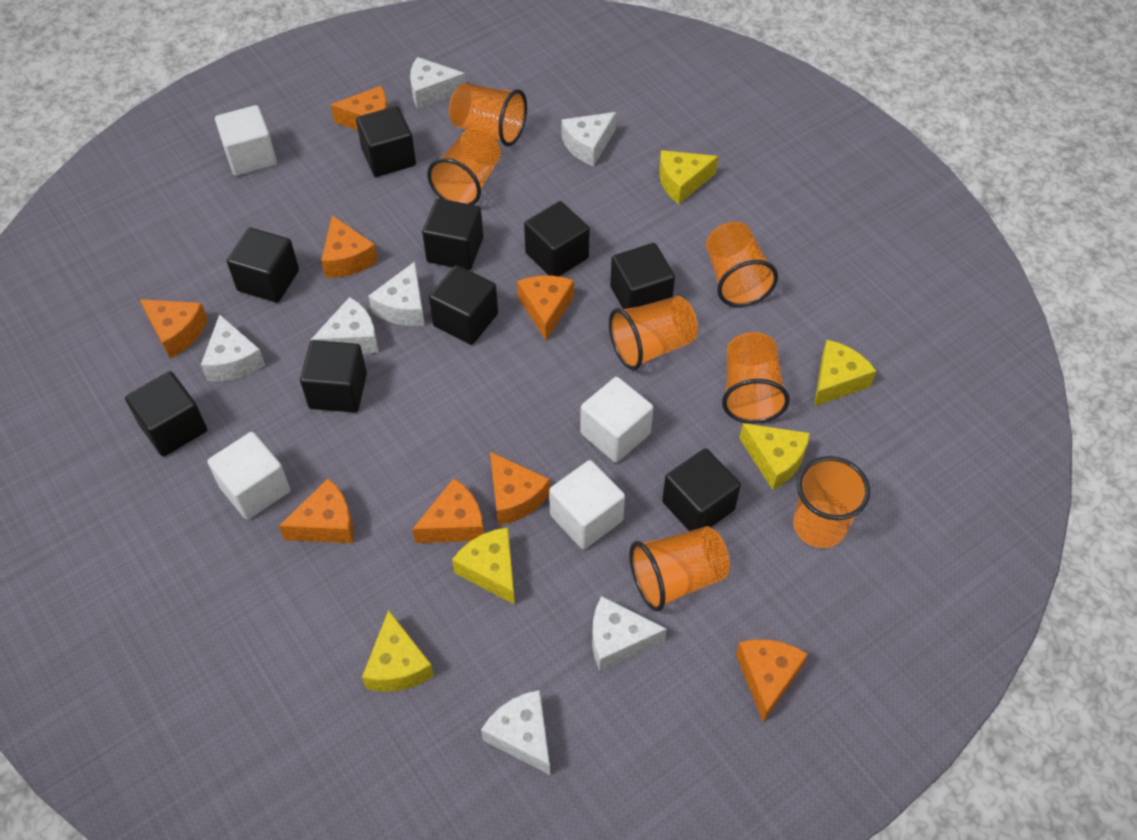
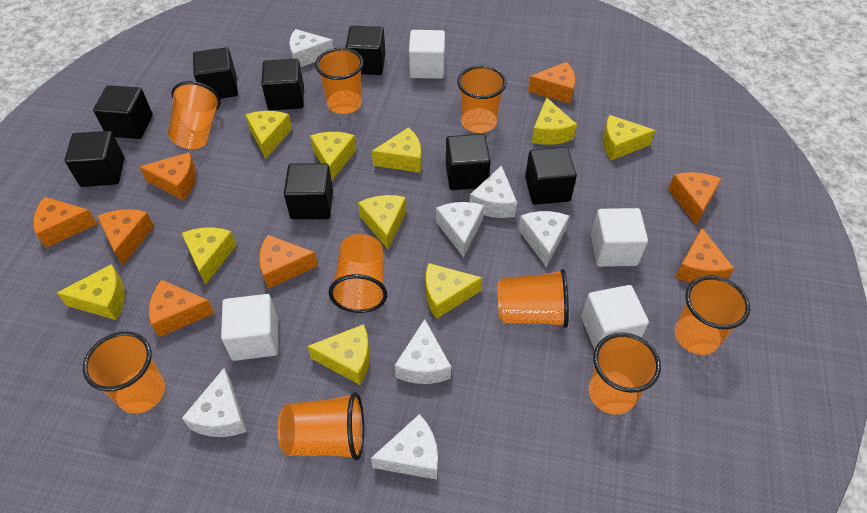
black cube: [125,371,207,457] [227,228,299,303] [300,340,367,413] [356,106,416,177] [422,198,483,270] [429,265,498,345] [524,201,590,277] [610,243,675,309] [662,448,741,531] = 9 -> [65,131,125,187] [93,85,153,139] [193,47,238,99] [261,59,304,111] [284,164,333,219] [345,26,385,75] [446,134,491,190] [525,147,577,205] = 8
orange cup: [427,128,501,205] [449,83,527,146] [609,296,698,370] [629,526,730,611] [706,222,778,307] [722,332,790,424] [793,456,870,548] = 7 -> [83,331,165,414] [168,81,220,149] [277,392,364,460] [315,48,363,114] [328,234,387,313] [457,65,507,133] [497,269,569,328] [589,332,661,415] [675,276,750,355] = 9
yellow cheese: [362,610,434,692] [452,527,515,605] [659,150,718,204] [739,423,810,490] [814,340,876,407] = 5 -> [57,264,125,320] [182,227,237,285] [245,111,292,159] [307,324,370,385] [310,132,356,181] [358,195,407,250] [372,127,421,173] [426,263,482,319] [531,97,577,145] [603,115,655,160] = 10

